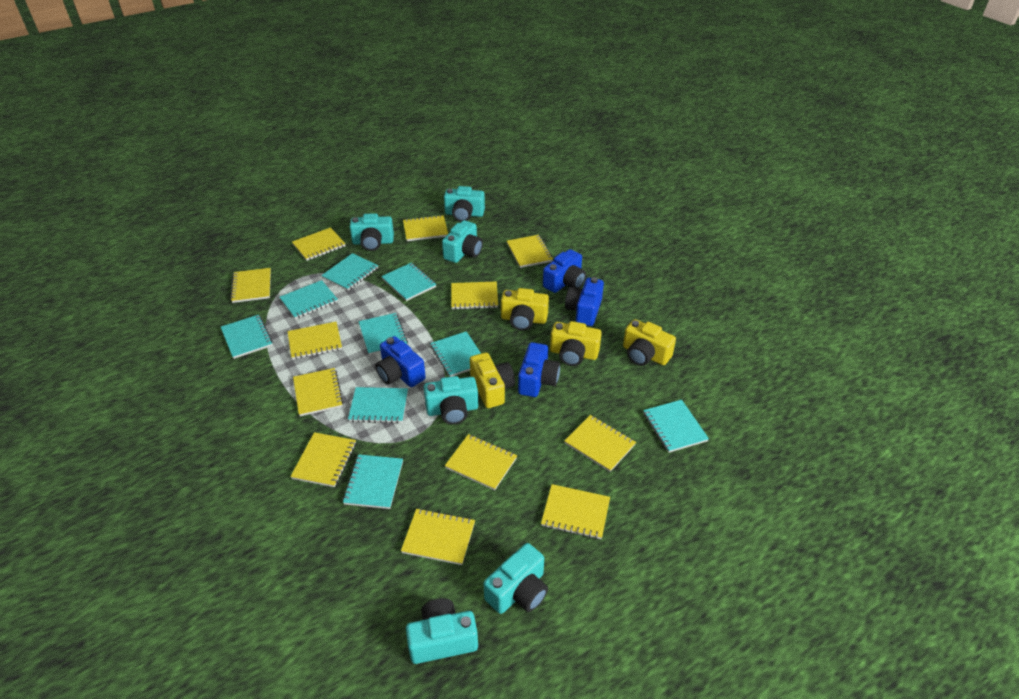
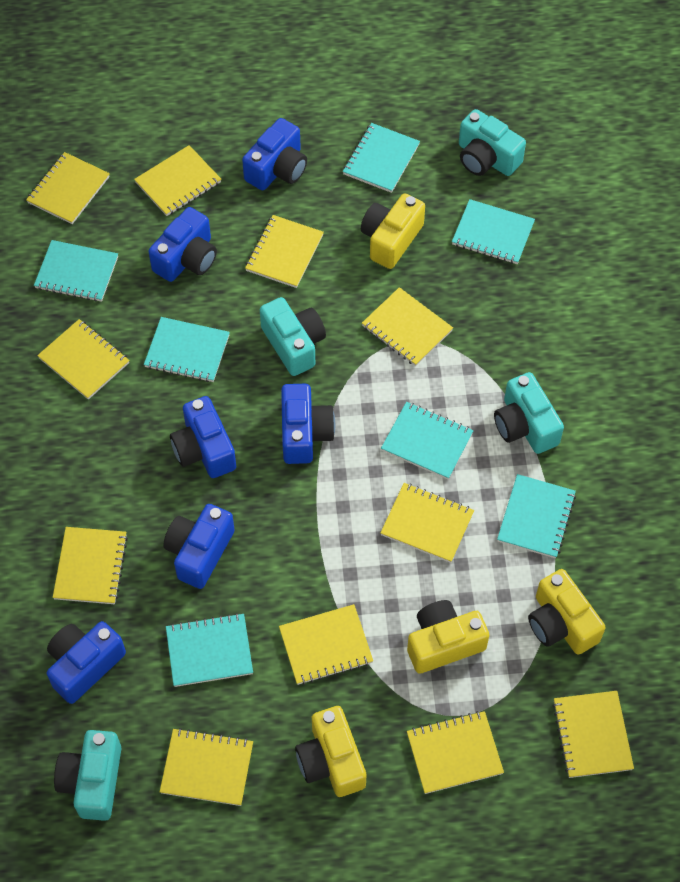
blue camera: [375,336,426,387] [518,342,560,397] [543,249,586,293] [565,277,604,326] = 4 -> [47,621,126,704] [148,207,217,282] [163,504,235,589] [170,396,236,478] [242,118,307,190] [281,384,335,464] = 6
turquoise camera: [350,213,394,251] [406,598,478,664] [424,376,478,424] [442,220,483,263] [444,186,485,222] [483,543,548,614] = 6 -> [54,730,121,821] [260,297,326,376] [459,109,526,176] [494,372,564,454] = 4
turquoise notebook: [221,315,273,359] [280,280,338,319] [321,253,378,291] [343,454,403,509] [348,387,408,423] [358,313,408,355] [381,263,436,301] [430,331,481,377] [643,400,709,453] = 9 -> [34,240,118,302] [144,317,230,382] [166,613,253,687] [343,123,420,193] [381,402,473,480] [452,199,535,264] [497,474,576,558] = 7
yellow notebook: [230,268,271,303] [287,322,342,360] [290,432,356,487] [292,227,346,261] [293,368,343,416] [401,508,475,565] [403,215,448,241] [445,434,517,490] [451,281,498,310] [507,235,553,268] [541,484,610,539] [564,415,636,472] = 12 -> [26,152,110,224] [37,319,129,400] [53,527,128,604] [134,145,221,216] [160,728,253,806] [245,215,324,288] [279,604,373,685] [362,287,453,366] [380,483,474,563] [407,711,504,794] [552,691,634,778] = 11

